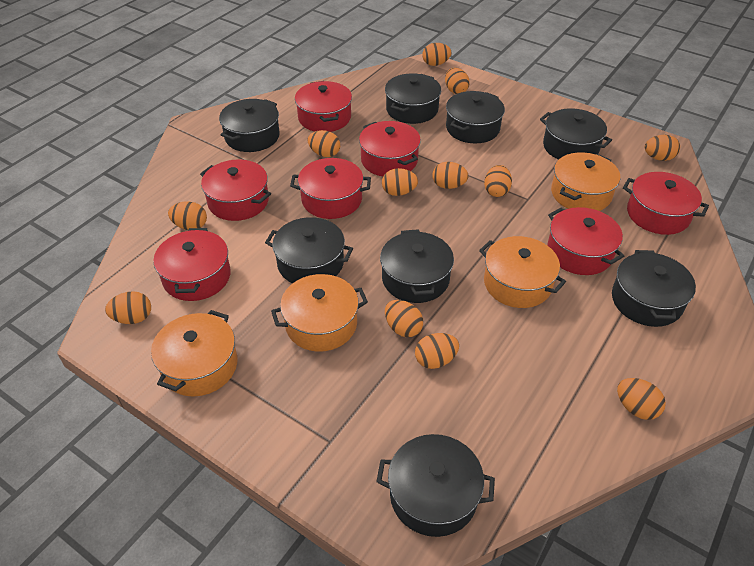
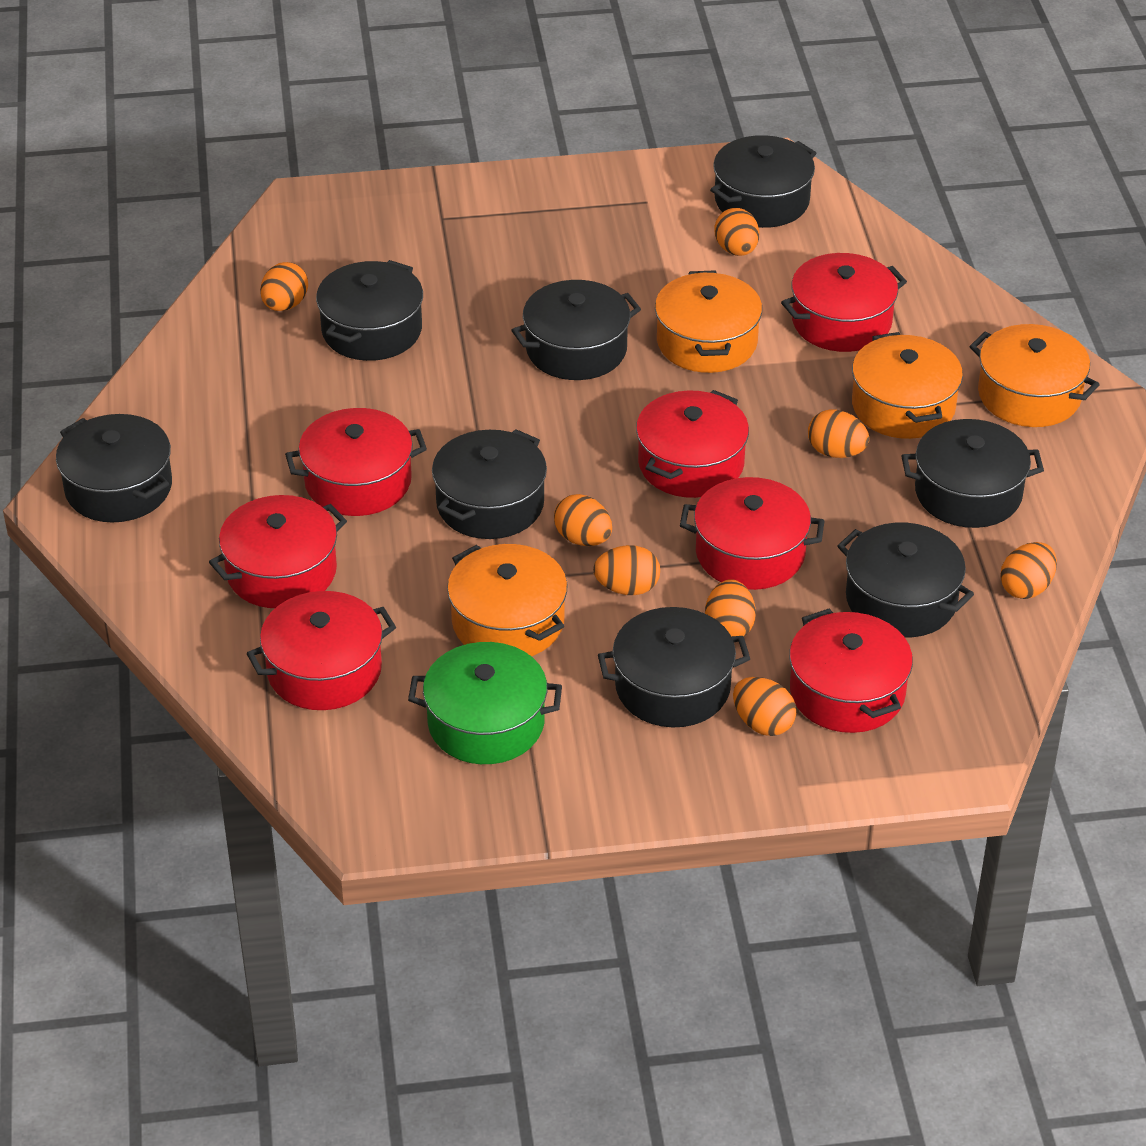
green pot: none = 0 -> [408,642,562,764] = 1
orange egg: [105,291,151,324] [168,202,207,230] [308,130,340,157] [382,168,418,196] [385,300,423,337] [415,333,459,369] [422,43,451,66] [432,162,469,189] [445,68,470,94] [484,165,512,197] [617,378,666,420] [645,134,680,161] = 12 -> [260,262,308,311] [554,494,612,546] [593,545,660,595] [705,579,756,637] [714,208,759,256] [733,677,796,736] [808,410,870,458] [1000,542,1057,599] = 8

